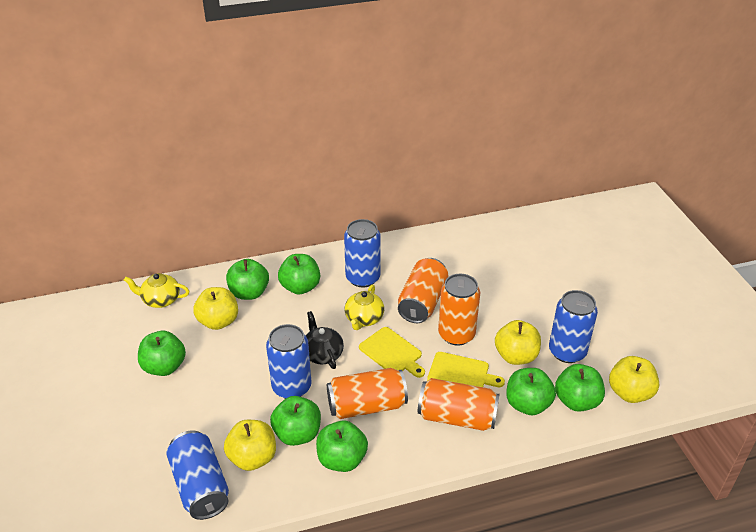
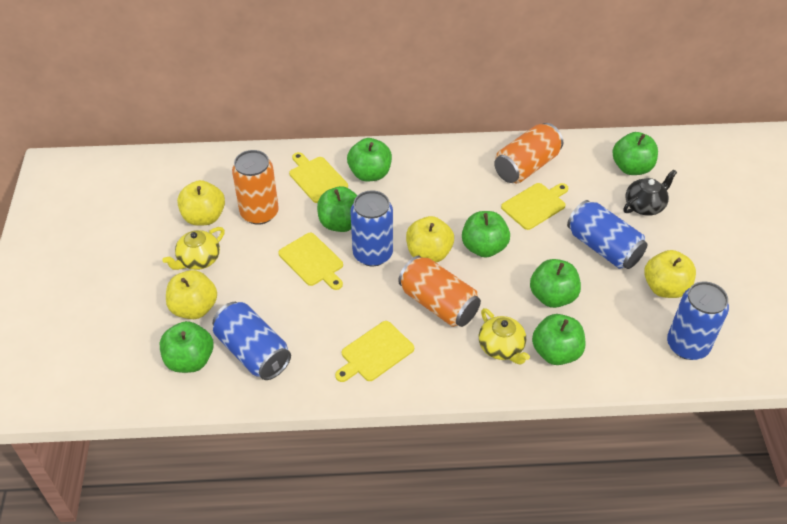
orange can: [327,368,408,419] [398,258,448,323] [418,378,500,431] [438,274,480,346] = 4 -> [232,150,279,225] [398,256,481,327] [494,123,563,183] = 3
yellow cutting board: [359,327,425,378] [427,352,505,387] = 2 -> [278,233,343,290] [289,152,348,203] [335,321,414,382] [501,183,568,230] = 4

